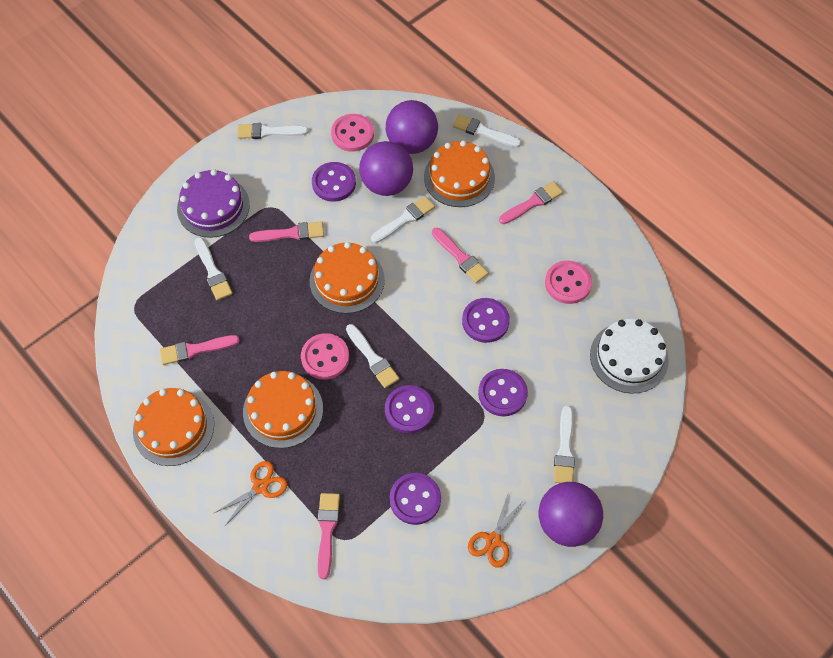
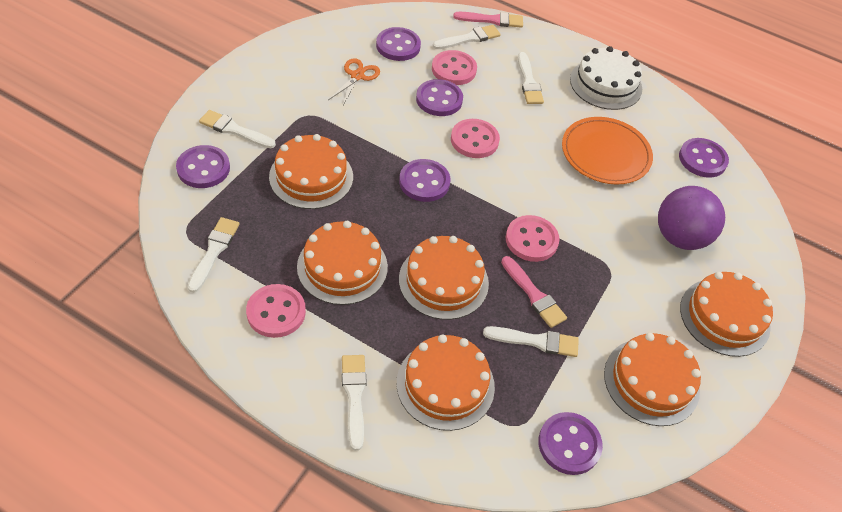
orange cake: [133,388,214,466] [243,371,323,448] [310,242,385,314] [424,140,495,207] = 4 -> [269,134,353,209] [297,221,388,305] [397,335,495,431] [399,236,489,320] [604,333,701,426] [680,272,773,357] = 6
orange plate: none = 0 -> [562,117,653,184] = 1
orange scissors: [214,461,287,525] [468,494,524,567] = 2 -> [328,58,380,105] = 1
pink brush: [160,335,240,365] [249,221,324,242] [318,493,340,579] [432,228,489,283] [499,181,563,224] = 5 -> [453,12,523,28] [501,256,567,328] = 2
pink button: [301,333,349,380] [331,114,374,152] [545,260,592,304] = 3 -> [246,284,306,338] [432,50,477,85] [451,119,500,158] [506,215,560,262] = 4
purple ball: [359,141,413,196] [386,100,438,154] [539,482,603,547] = 3 -> [658,186,725,250] = 1
purple button: [312,162,356,202] [385,385,434,433] [390,473,441,525] [462,298,510,343] [478,369,528,416] = 5 -> [176,145,230,188] [376,27,421,61] [399,159,450,202] [416,79,463,116] [538,412,603,475] [679,138,729,178] = 6
purple cake: [177,169,250,238] = 1 -> none = 0

